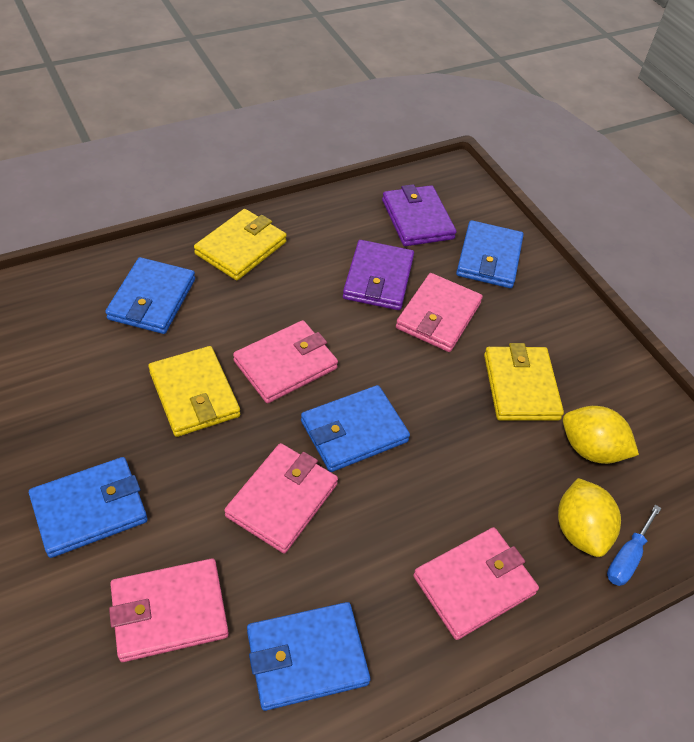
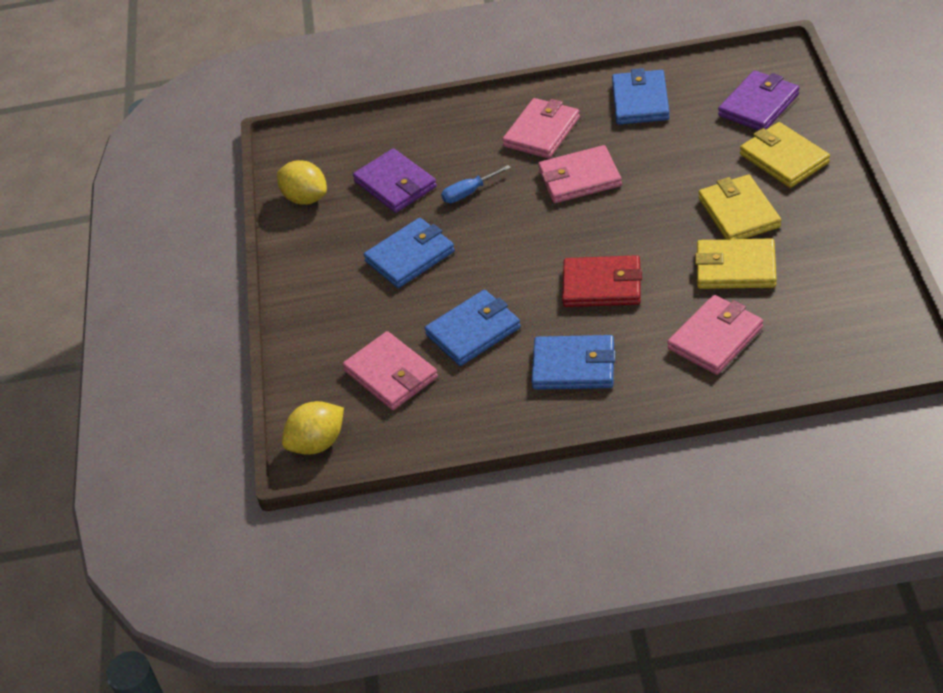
blue wallet: [29,457,148,558] [105,257,195,334] [247,602,370,711] [301,385,410,472] [456,220,524,288] = 5 -> [364,218,455,288] [424,290,521,366] [531,335,616,390] [612,68,670,125] = 4
pink wallet: [109,558,229,662] [224,443,338,553] [233,320,338,403] [396,273,483,352] [413,527,539,640] = 5 -> [343,331,438,410] [502,98,580,159] [538,145,622,203] [668,295,763,375] = 4
red wallet: none = 0 -> [562,255,642,307] = 1

